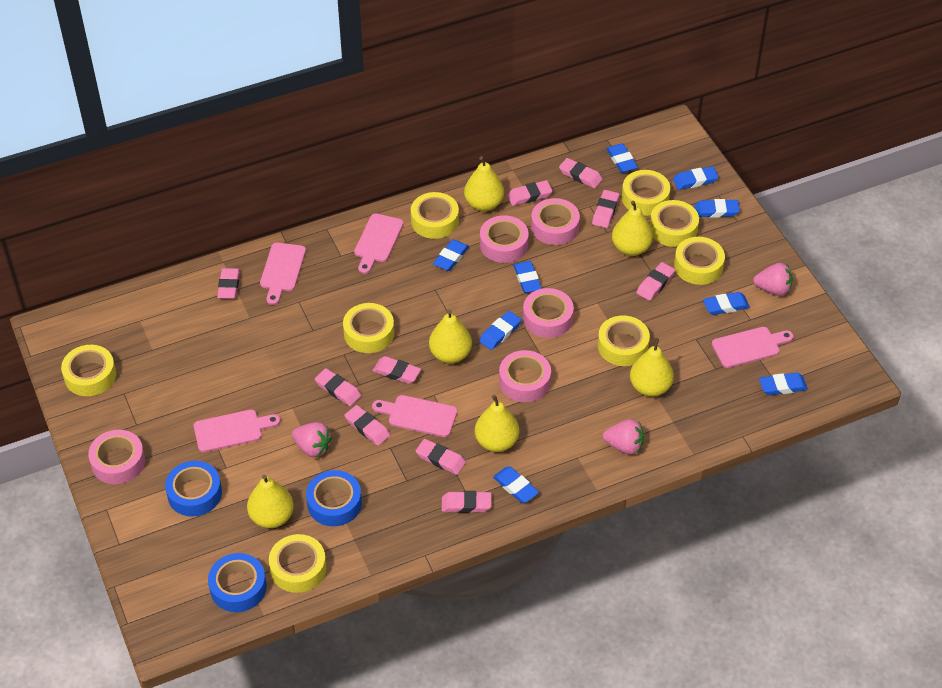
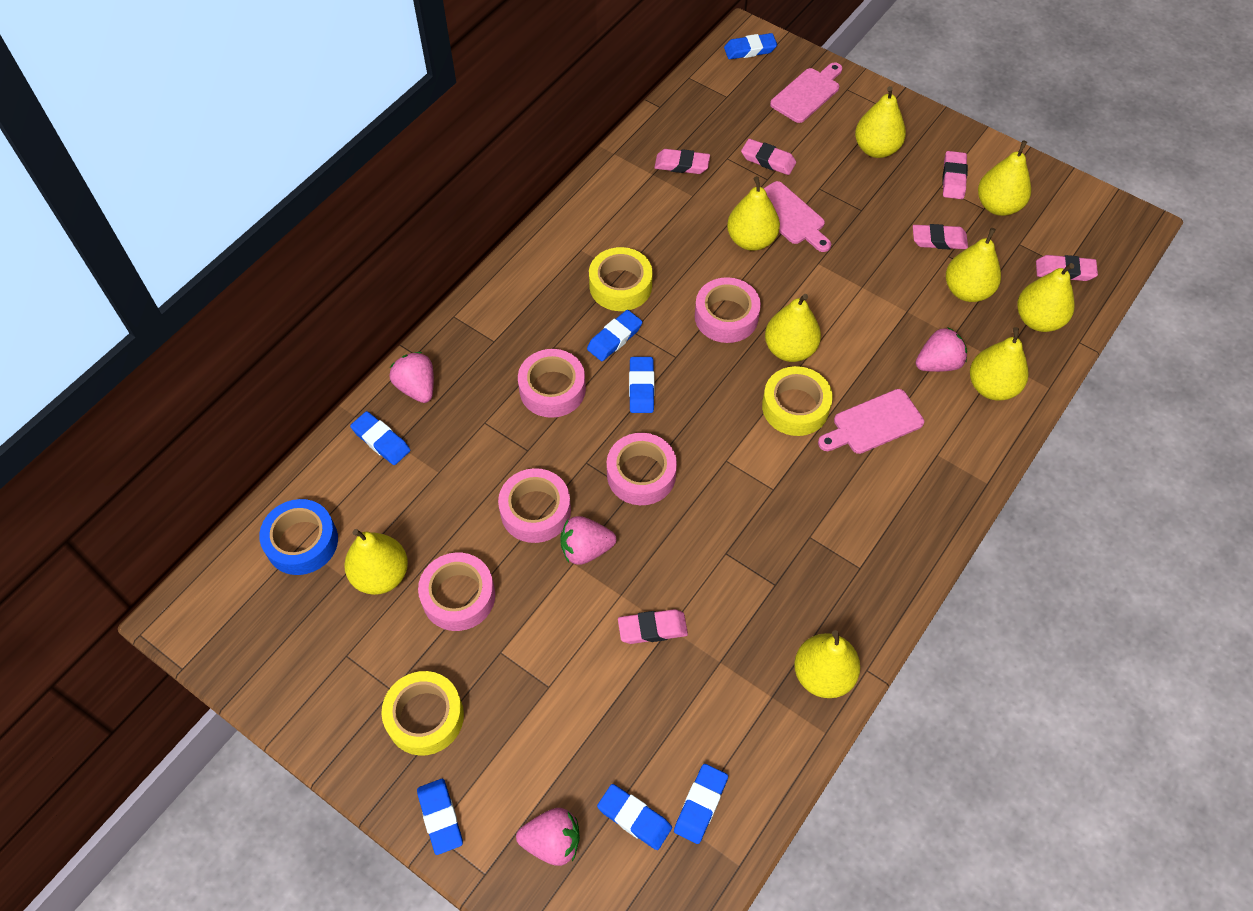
blue eraser: [433,239,469,271] [479,311,521,350] [493,466,539,503] [513,261,542,293] [606,143,638,173] [673,166,719,190] [694,199,740,218] [703,292,750,315] [759,373,808,395] = 9 -> [350,411,410,465] [417,779,463,855] [587,310,643,361] [597,784,672,850] [629,357,655,413] [674,764,728,844] [724,33,777,59] = 7
blue tape: [165,461,222,517] [208,553,267,612] [306,470,362,526] = 3 -> [259,499,338,575] = 1
pink cutting board: [194,409,280,452] [260,243,306,305] [354,213,404,274] [372,395,457,437] [712,327,794,368] = 5 -> [763,181,831,252] [770,62,842,123] [818,389,924,454] = 3
pink eraser: [217,268,240,299] [315,368,361,406] [344,405,390,446] [373,356,421,384] [416,439,466,475] [442,491,491,513] [507,180,553,206] [559,158,603,188] [592,190,619,228] [636,262,675,301] = 10 -> [618,609,688,644] [654,149,710,174] [741,139,796,175] [913,224,968,249] [942,151,968,199] [1036,255,1098,281] = 6
pink strawberry: [292,422,332,457] [603,419,644,455] [753,263,793,296] = 3 -> [389,352,434,403] [516,808,580,866] [560,516,616,565] [916,327,967,372] = 4
yellow pear: [247,475,294,528] [429,310,472,363] [464,156,504,211] [475,395,519,452] [612,201,653,256] [630,338,674,397] = 6 -> [344,529,408,595] [727,176,780,251] [765,294,821,362] [794,630,860,698] [855,86,906,158] [946,228,1001,302] [970,327,1028,400] [978,140,1031,216] [1017,263,1075,332] = 9
yellow tape: [61,345,116,396] [269,534,326,593] [343,303,394,353] [411,192,459,239] [598,315,650,366] [622,170,670,216] [650,200,699,247] [674,237,725,285] = 8 -> [381,671,464,755] [589,247,653,311] [762,366,833,436] = 3

